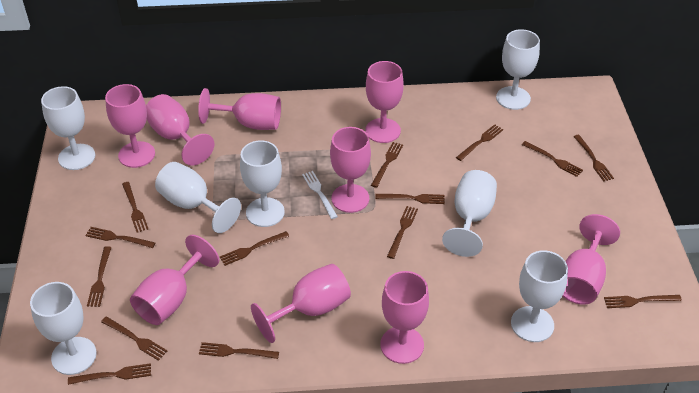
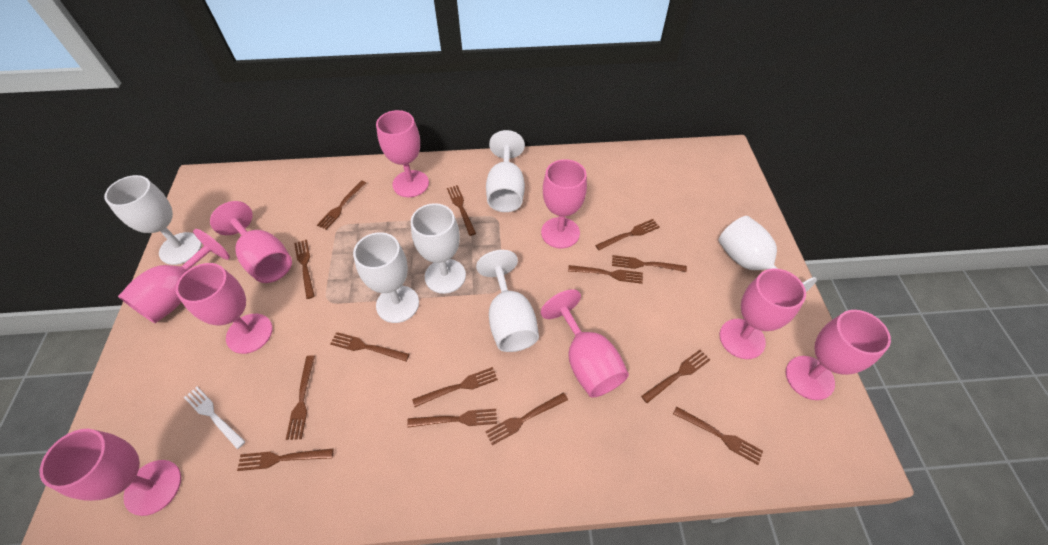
white goblet: [30,282,97,375] [41,86,95,170] [155,162,241,233] [240,140,285,227] [442,170,497,257] [496,29,540,110] [511,250,568,342] = 7 -> [104,175,202,265] [353,232,419,323] [411,203,466,294] [476,250,539,352] [486,130,525,212] [718,216,817,292] = 6

